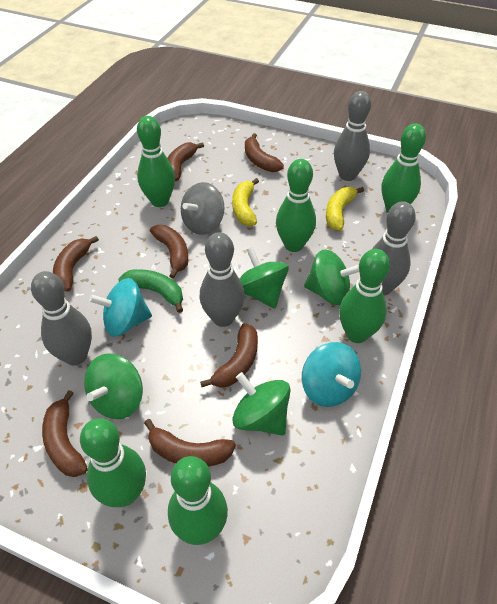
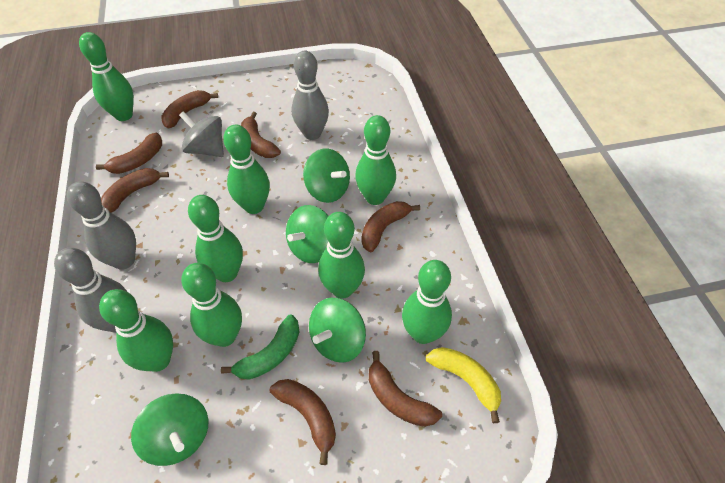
green bowling pin: [80,418,146,507] [137,116,175,207] [168,456,228,545] [276,159,316,252] [339,249,390,343] [382,123,426,212] = 6 -> [79,32,134,121] [99,289,173,372] [181,263,242,347] [188,195,243,282] [223,124,270,214] [318,212,365,299] [355,115,396,205] [402,260,452,344] = 8
grey bowling pin: [31,271,92,365] [200,232,245,327] [334,91,371,181] [372,201,416,296] = 4 -> [54,248,127,333] [67,181,136,270] [292,51,329,140] = 3
turquoise spinning top: [89,278,152,337] [302,342,361,407] = 2 -> none = 0
yellow banana: [232,178,259,226] [326,187,364,231] = 2 -> [426,347,501,423] = 1

